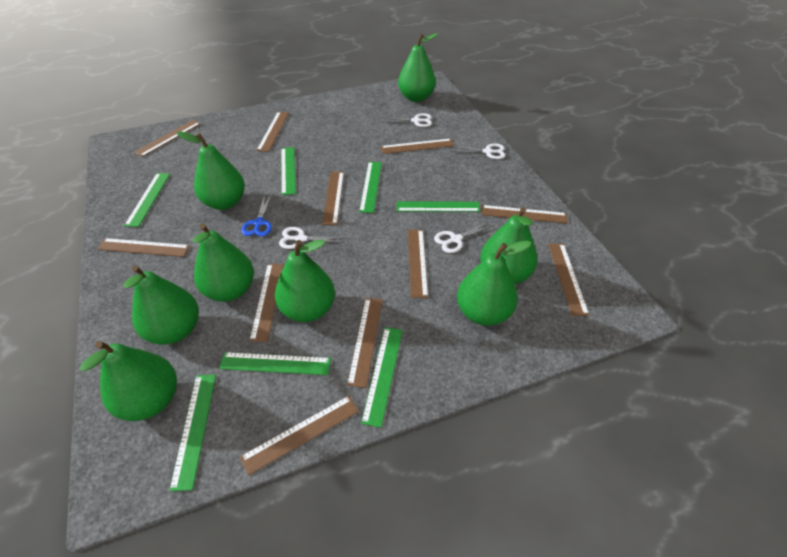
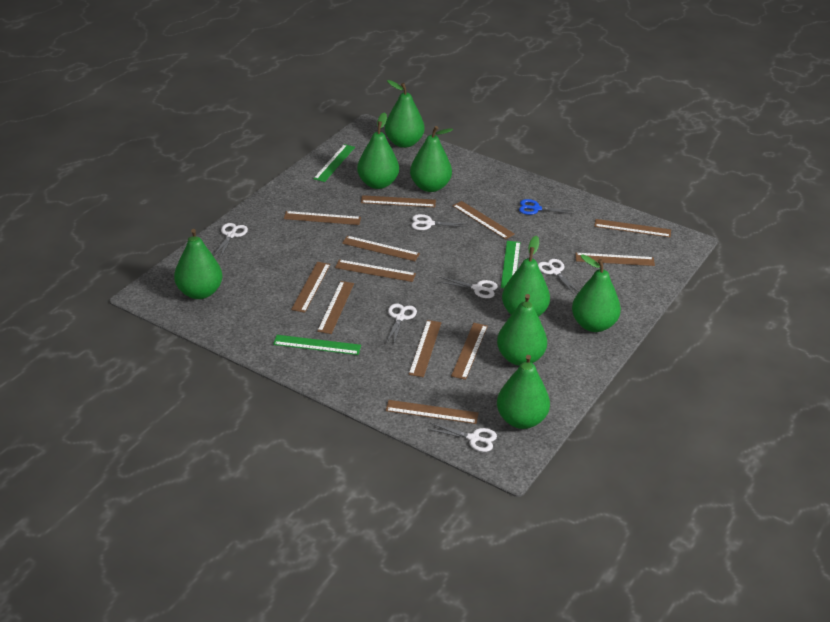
brown ruler: [97,238,190,257] [134,120,201,157] [240,396,359,476] [249,264,284,342] [257,112,289,152] [322,172,344,225] [347,298,383,388] [381,138,454,154] [408,230,428,298] [482,205,568,223] [548,244,589,316] = 11 -> [284,211,361,225] [291,262,331,313] [317,281,354,334] [335,259,416,282] [342,236,420,261] [361,195,436,208] [386,400,479,424] [409,320,441,377] [451,323,488,380] [452,201,515,239] [575,253,655,266] [594,219,671,237] = 12
green ruler: [124,173,170,227] [169,374,216,491] [219,352,331,375] [281,147,296,195] [359,162,382,213] [361,327,403,428] [397,201,480,212] = 7 -> [273,335,361,355] [313,144,355,182] [501,241,520,288] = 3
white scissors: [279,227,345,249] [381,113,432,127] [434,221,494,253] [451,143,506,159] = 4 -> [214,223,248,258] [387,303,417,343] [411,214,467,230] [427,423,497,452] [439,277,498,298] [538,259,579,294] = 6

